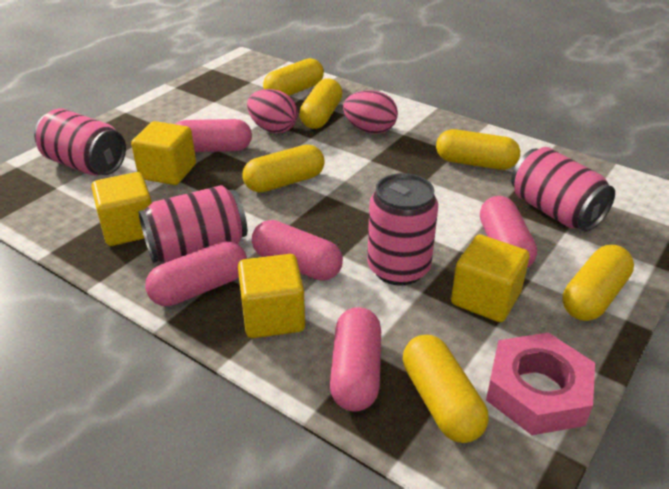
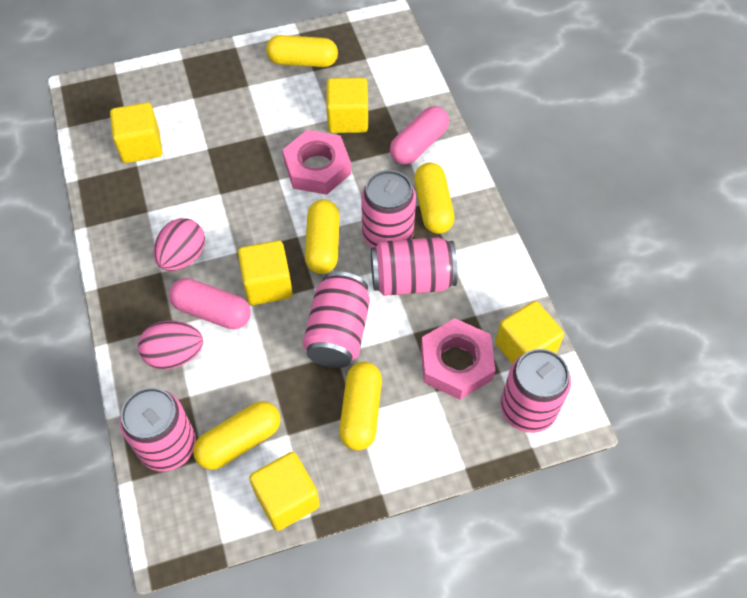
pink can: [34,108,126,176] [139,185,247,263] [367,173,438,286] [511,147,615,231] = 4 -> [120,387,196,471] [303,272,370,368] [361,170,416,248] [371,237,458,296] [500,349,571,433] = 5
pink capsule: [145,241,247,306] [176,119,252,152] [252,220,343,281] [330,307,381,412] [480,196,537,268] = 5 -> [169,278,251,329] [390,106,449,165] = 2
pink nut: [486,333,595,435] = 1 -> [283,130,351,195] [421,318,495,400] = 2
yellow capsule: [242,145,324,192] [263,58,324,96] [299,78,342,129] [403,335,489,443] [436,129,520,170] [562,245,634,321] = 6 -> [193,401,280,470] [266,35,338,67] [305,199,340,274] [339,362,382,450] [414,163,455,234] = 5
yellow cube: [91,172,152,246] [131,121,196,185] [238,254,305,338] [451,235,530,322] = 4 -> [110,102,162,163] [238,240,293,305] [249,452,320,531] [326,78,368,133] [495,301,564,364] = 5

